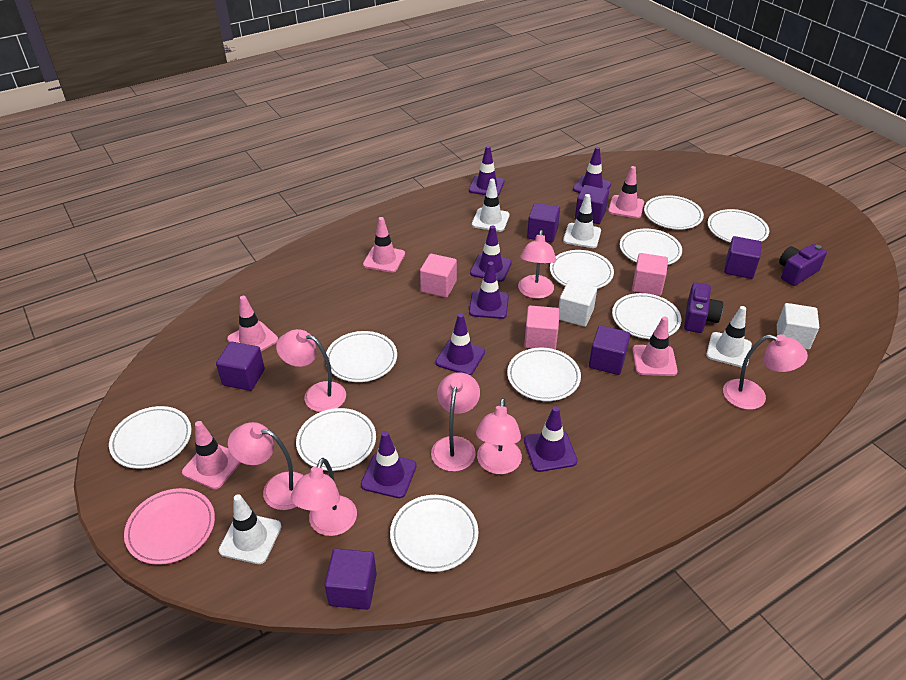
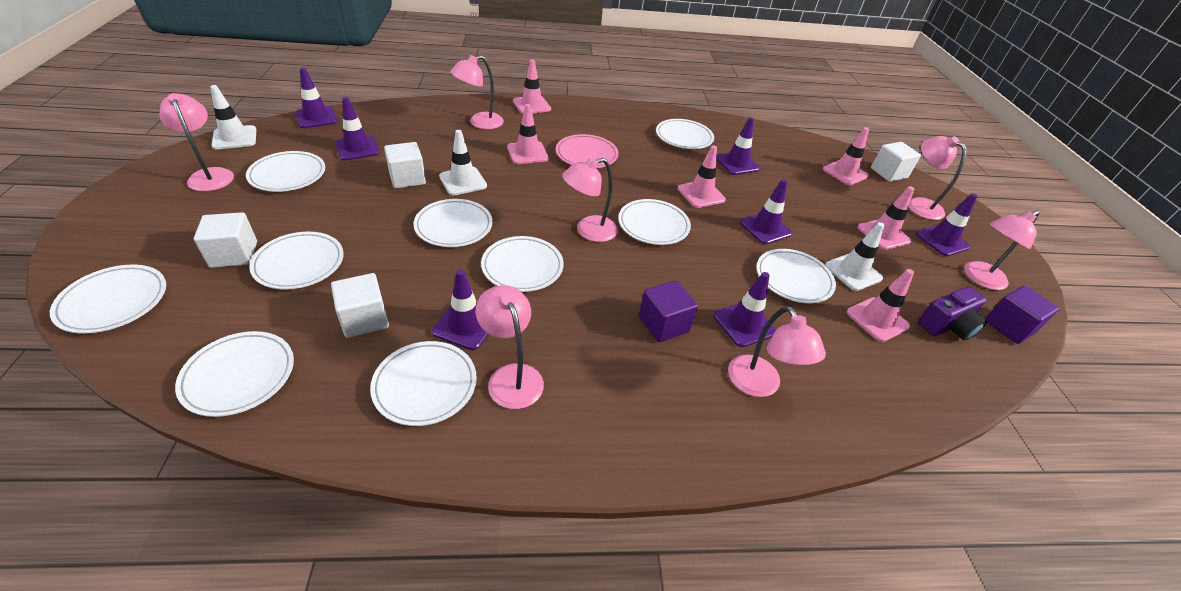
pink cube: [420,254,457,298] [524,305,559,350] [632,253,668,296] = 3 -> none = 0
pink traffic cone: [182,421,241,489] [227,296,278,351] [363,217,405,273] [608,166,644,218] [632,316,678,376] = 5 -> [507,104,549,164] [513,59,551,114] [678,145,726,208] [823,127,869,185] [847,269,914,342] [858,186,914,250] = 6
purple camera: [684,282,723,333] [779,244,827,286] = 2 -> [918,287,987,340] = 1
purple cube: [216,341,265,391] [324,548,377,610] [527,203,560,243] [575,185,609,224] [589,325,630,375] [724,236,762,279] = 6 -> [639,280,698,342] [985,285,1060,344] = 2
white cube: [559,280,597,327] [777,303,819,350] = 2 -> [194,212,257,268] [331,273,389,338] [384,142,426,189] [871,142,921,182] = 4
white traffic cone: [219,494,282,564] [472,179,510,232] [563,194,601,248] [706,306,752,367] = 4 -> [210,85,257,149] [439,130,487,195] [825,222,884,291] = 3

